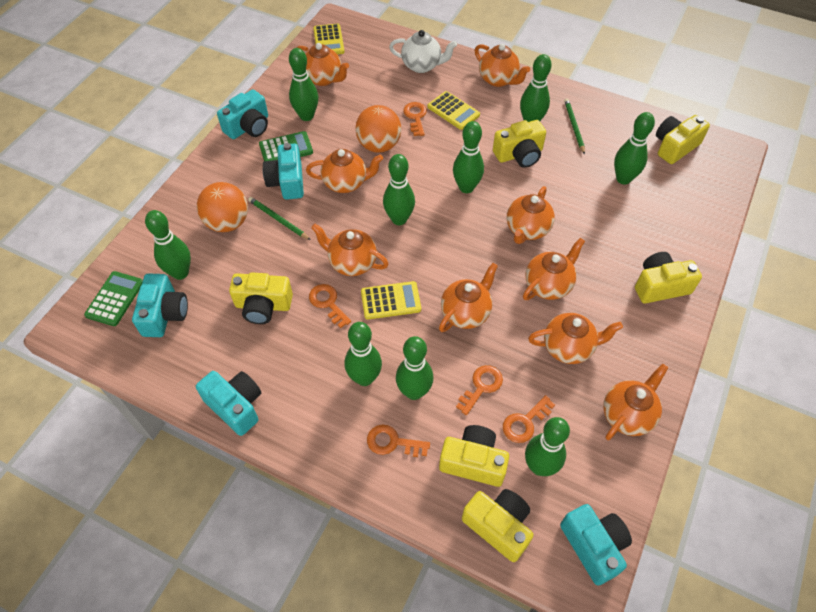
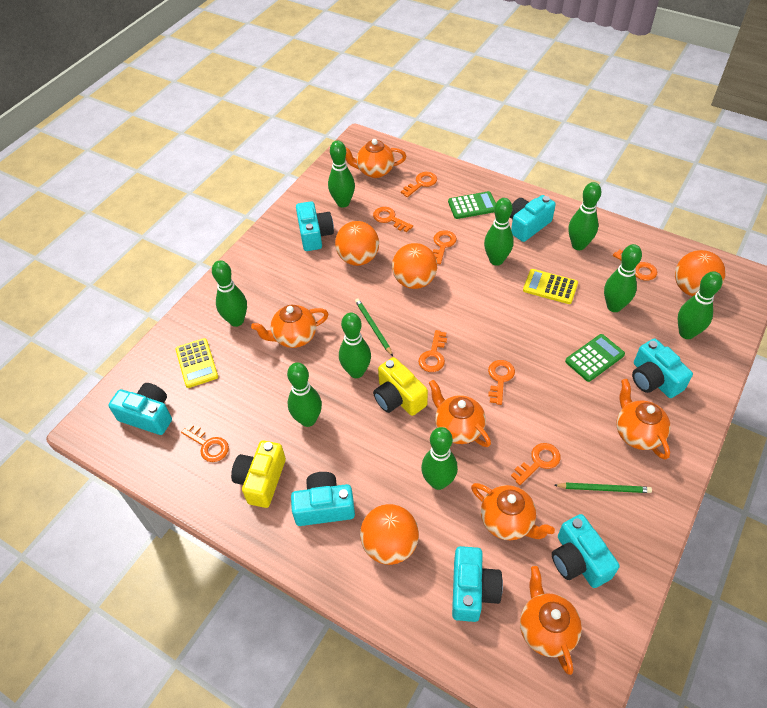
orange ball: [197,182,248,232] [355,105,401,153] = 2 -> [335,221,379,266] [360,504,419,565] [392,243,437,289] [675,250,726,296] = 4
orange key: [309,284,351,328] [367,424,430,457] [403,102,427,136] [456,365,503,415] [503,395,555,443] = 5 -> [181,424,229,462] [373,207,413,232] [401,172,437,197] [418,330,447,372] [433,230,457,264] [488,360,515,405] [511,443,561,485] [613,250,657,281] = 8
orange teapot: [297,43,349,86] [306,149,383,193] [311,224,389,276] [439,263,498,332] [475,44,530,87] [507,186,555,244] [523,238,585,300] [528,313,623,364] [603,364,668,440] = 9 -> [251,305,328,348] [345,139,406,178] [429,380,491,447] [471,483,555,540] [520,566,582,675] [617,379,670,460] = 6
turquoise camera: [132,274,188,337] [196,371,261,436] [217,89,268,139] [263,143,304,200] [560,504,632,586] = 5 -> [108,383,172,435] [291,472,355,526] [296,201,334,251] [452,546,503,622] [510,195,556,242] [552,514,619,588] [632,339,693,398] = 7
white teapot: [389,30,457,73] = 1 -> none = 0
yellow calculator: [313,24,345,54] [361,281,421,320] [428,91,480,130] = 3 -> [175,338,218,388] [523,269,578,304] = 2
yellow camera: [229,273,293,324] [439,425,509,487] [462,489,534,562] [493,120,546,168] [635,252,702,304] [656,115,710,164] = 6 -> [231,440,286,508] [373,357,428,416] = 2

